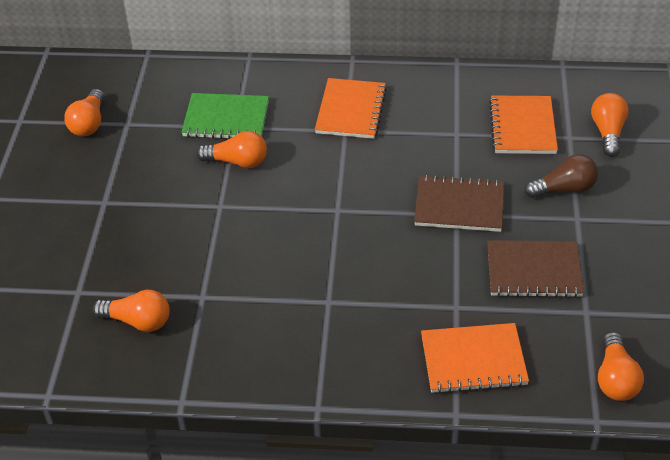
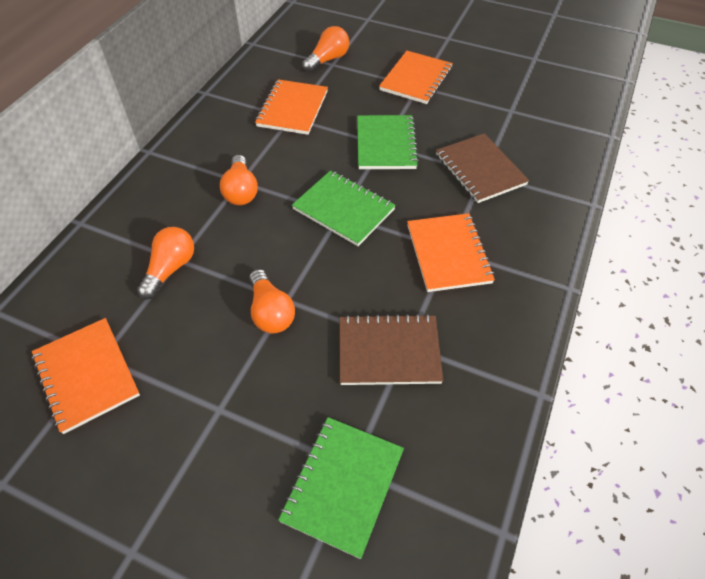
brown light bulb: [524,154,598,198] = 1 -> none = 0
green notebook: [181,93,269,139] = 1 -> [278,417,404,559] [292,170,396,246] [357,115,419,169] = 3
orange light bulb: [64,89,105,136] [93,290,170,332] [197,131,267,168] [591,93,629,157] [598,332,644,401] = 5 -> [137,227,194,300] [220,155,258,205] [249,269,295,333] [302,26,349,72] = 4
orange notebook: [315,78,387,139] [421,323,529,394] [489,95,558,154] = 3 -> [32,318,140,434] [255,79,328,135] [379,51,453,104] [407,213,495,292] = 4

